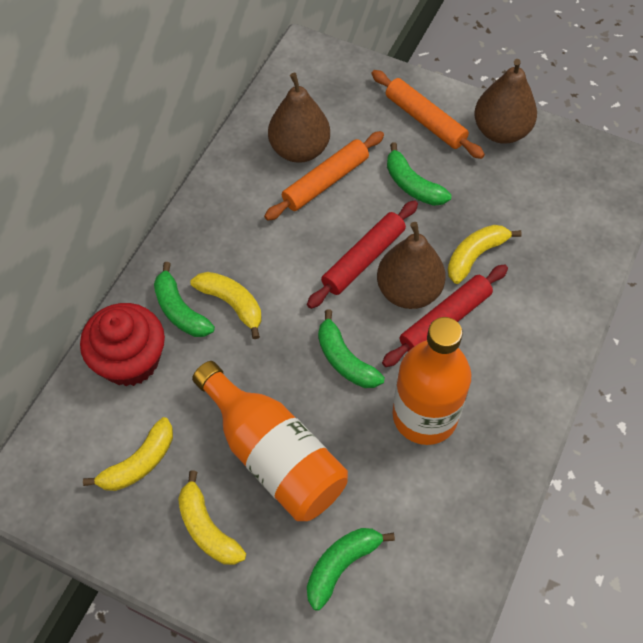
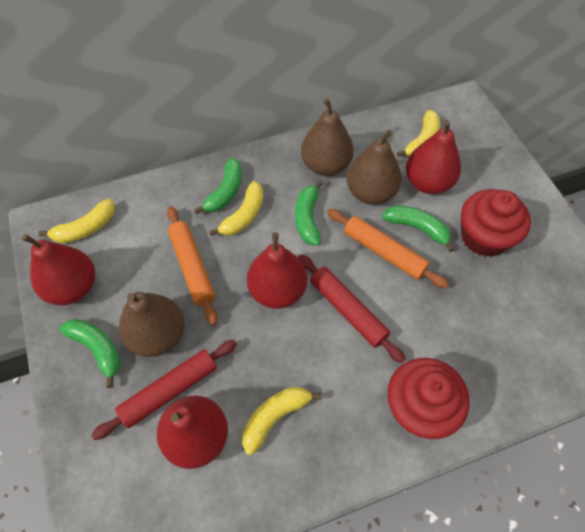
orange bottle: [192,361,348,521] [392,317,472,445] = 2 -> none = 0
red cupcake: [80,303,165,386] = 1 -> [387,358,470,439] [461,189,531,257] = 2
red pear: none = 0 -> [22,234,95,305] [157,396,228,469] [247,232,307,309] [406,120,461,194] = 4

